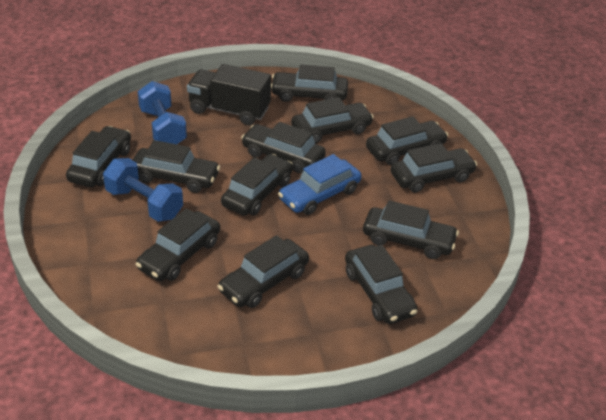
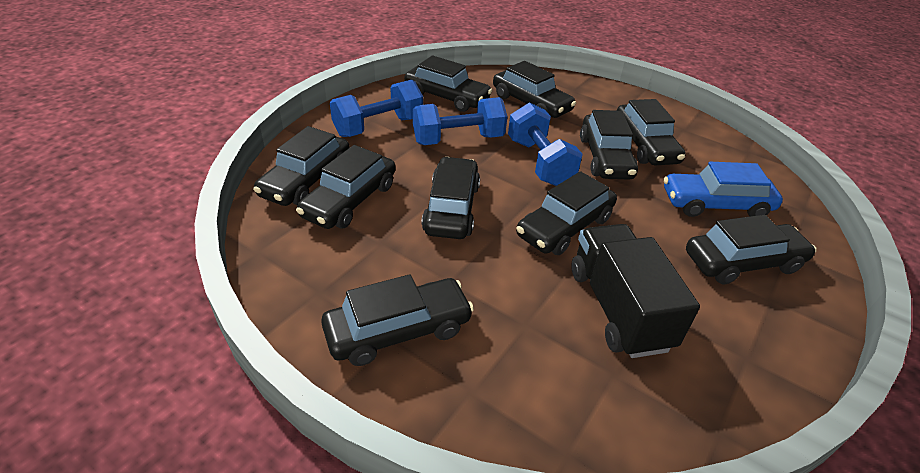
black car: [66,126,131,187] [133,140,220,193] [136,208,220,281] [218,235,309,308] [221,154,293,216] [241,122,326,173] [271,64,348,102] [291,97,374,144] [345,245,418,324] [363,200,459,259] [366,116,448,165] [391,143,477,193] = 12 -> [253,126,350,206] [296,145,395,229] [321,274,474,366] [404,55,492,112] [422,157,480,239] [493,61,576,118] [516,171,617,255] [580,110,638,180] [617,99,686,166] [686,215,816,284] = 10
blue dumbbell: [103,158,183,222] [138,81,187,144] = 2 -> [330,80,423,137] [413,97,508,145] [508,102,583,186] = 3

